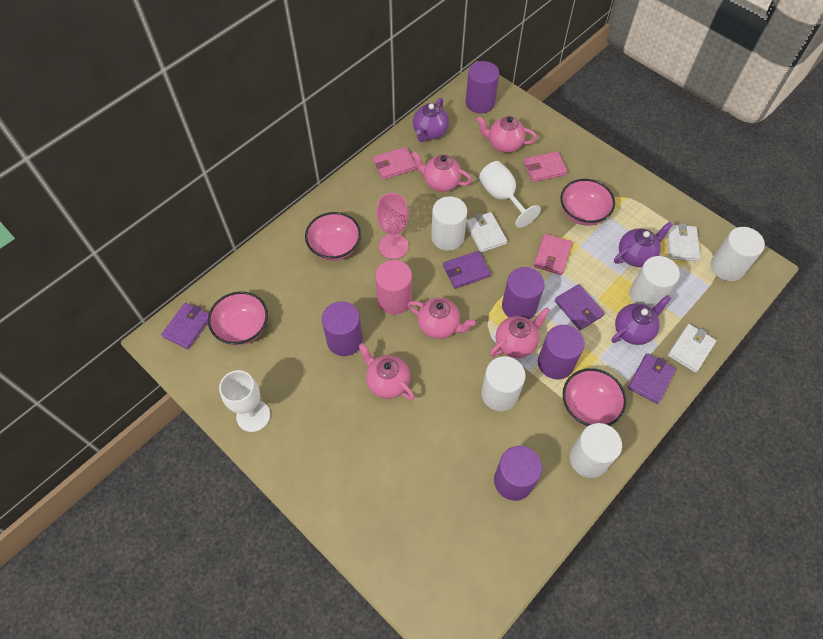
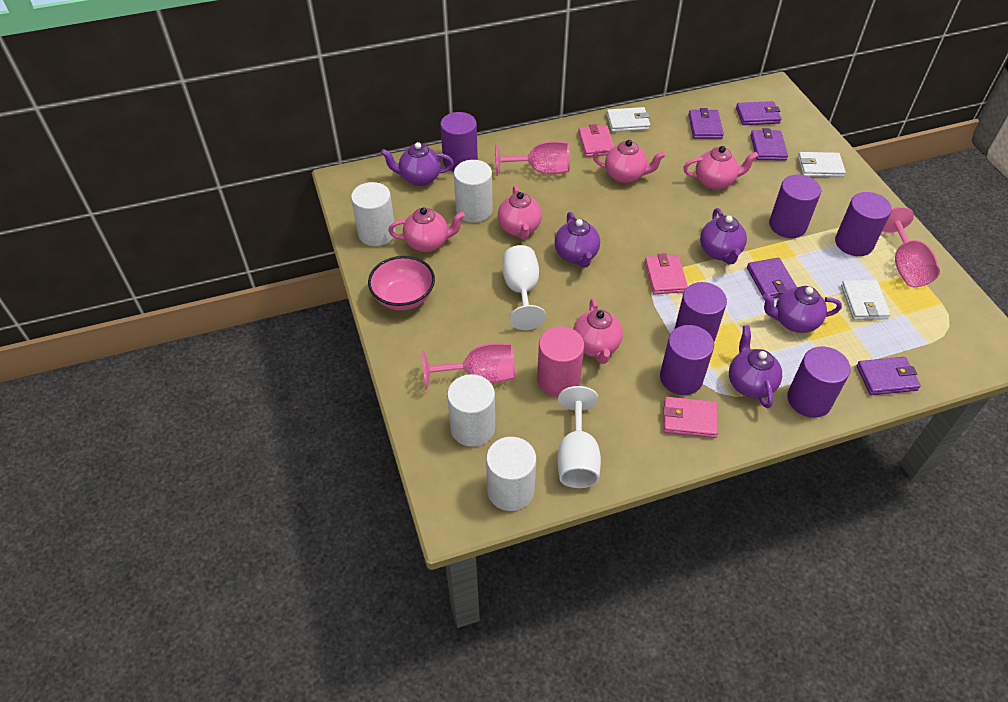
pink bowl: [208,292,268,345] [305,212,361,261] [561,179,615,226] [563,368,626,426] = 4 -> [368,256,435,311] = 1
pink goblet: [376,193,409,259] = 1 -> [422,343,515,389] [495,141,570,176] [883,207,940,287] = 3
purple cylinder: [322,301,363,356] [466,61,499,114] [494,446,542,501] [502,267,545,319] [538,325,585,379] = 5 -> [440,112,478,172] [660,325,714,395] [675,282,727,342] [769,175,821,238] [787,346,851,418] [835,192,892,256] = 6
purple teapot: [413,98,449,142] [611,295,671,345] [614,222,673,267] = 3 -> [381,142,454,186] [555,212,600,268] [700,208,747,264] [729,325,782,408] [762,286,842,333] = 5
purple wallet: [161,303,209,349] [443,251,491,289] [555,284,605,330] [628,353,676,404] = 4 -> [688,108,724,139] [736,101,781,125] [747,258,797,299] [750,128,788,160] [857,357,921,395] = 5
white cylinder: [431,196,467,251] [481,356,525,411] [570,423,622,478] [630,256,680,309] [711,227,765,281] = 5 -> [351,182,396,246] [447,374,495,447] [454,160,493,223] [486,437,536,511] = 4

